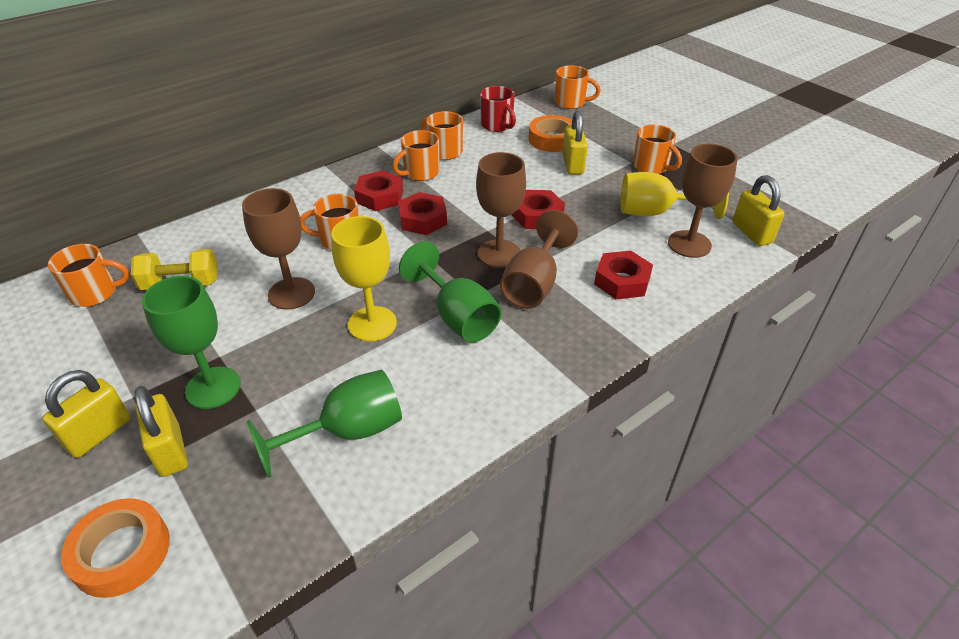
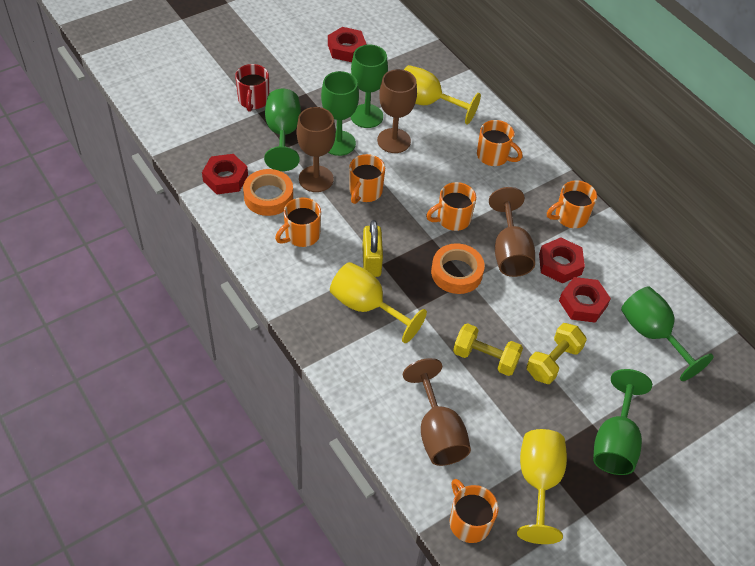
green goblet: [142,276,241,409] [247,370,402,478] [399,241,502,342] = 3 -> [264,89,301,171] [321,71,359,156] [351,45,388,128] [593,369,652,475] [621,286,714,381] = 5
yellow dumbbell: [131,249,218,290] = 1 -> [453,323,523,376] [527,323,587,384] = 2
yellow goblet: [331,216,397,341] [621,172,729,219] = 2 -> [330,262,427,343] [404,65,481,124] [517,429,567,544] = 3
yellow padlock: [42,370,131,458] [135,386,188,477] [562,111,588,175] [733,175,785,246] = 4 -> [362,220,383,277] = 1

